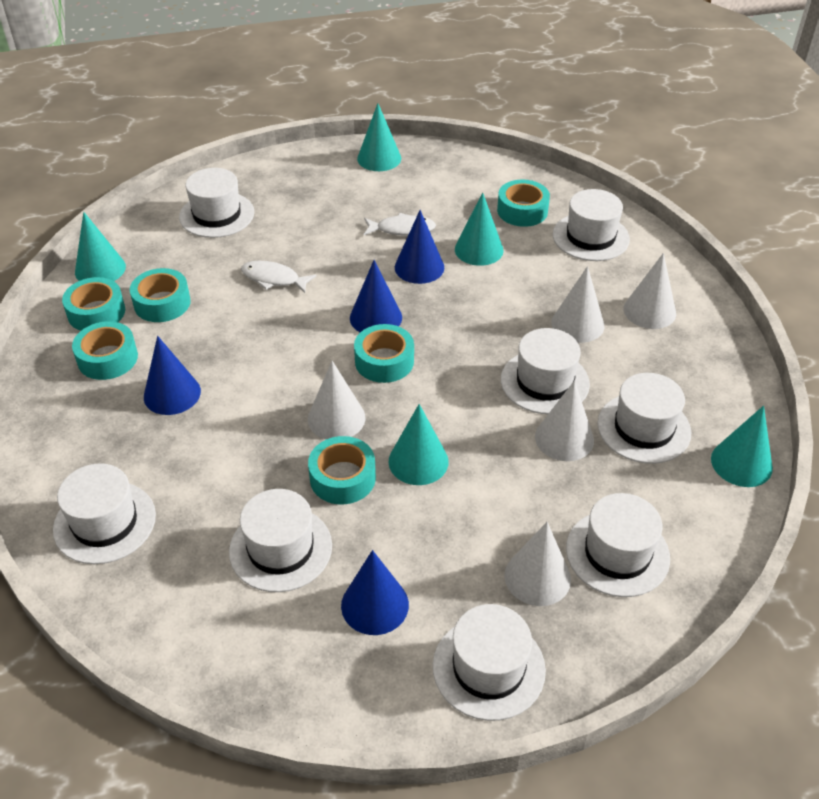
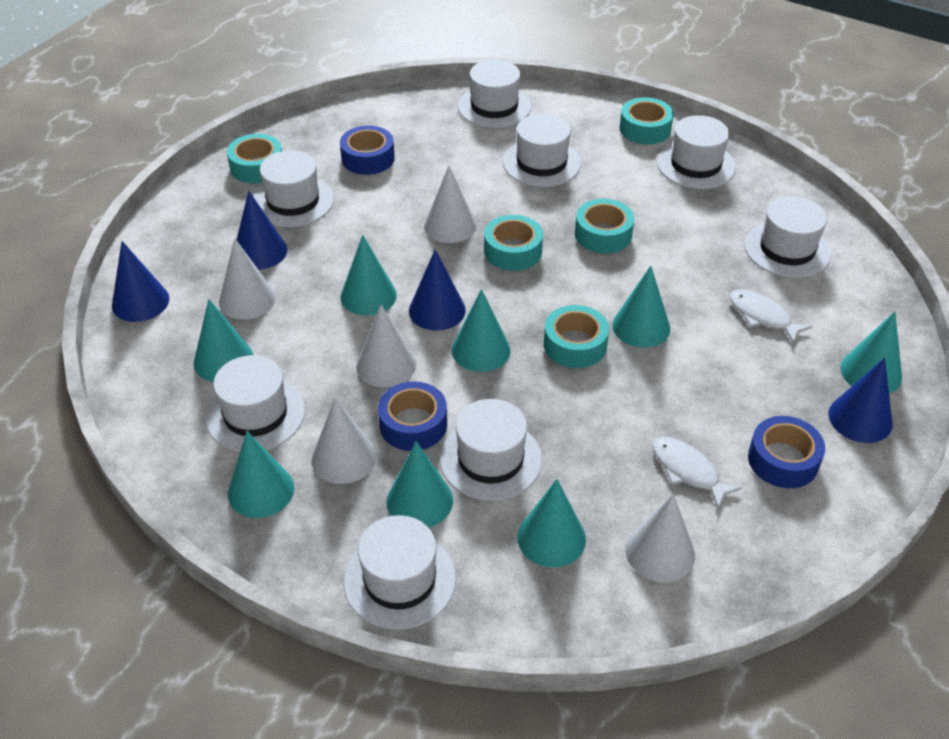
blue tape: none = 0 -> [340,126,395,175] [378,381,447,451] [748,416,825,488] = 3
turquoise cone: [75,212,126,281] [357,103,401,171] [389,404,449,485] [455,192,504,266] [711,406,773,487] = 5 -> [194,299,253,382] [228,431,294,518] [340,235,397,316] [386,441,453,528] [452,289,511,372] [517,479,586,567] [612,266,670,348] [840,311,902,393] = 8
turquoise tape: [62,277,125,331] [72,321,138,380] [130,268,191,322] [308,436,376,505] [354,324,414,383] [497,179,550,227] = 6 -> [227,134,282,183] [484,215,543,271] [544,305,609,368] [575,199,634,253] [619,97,674,145] = 5

